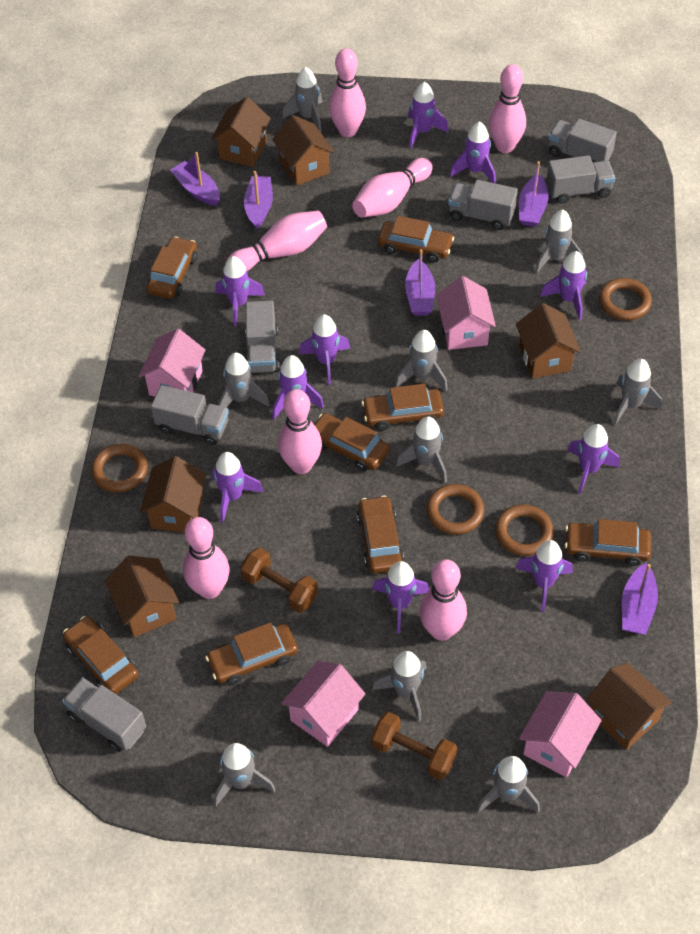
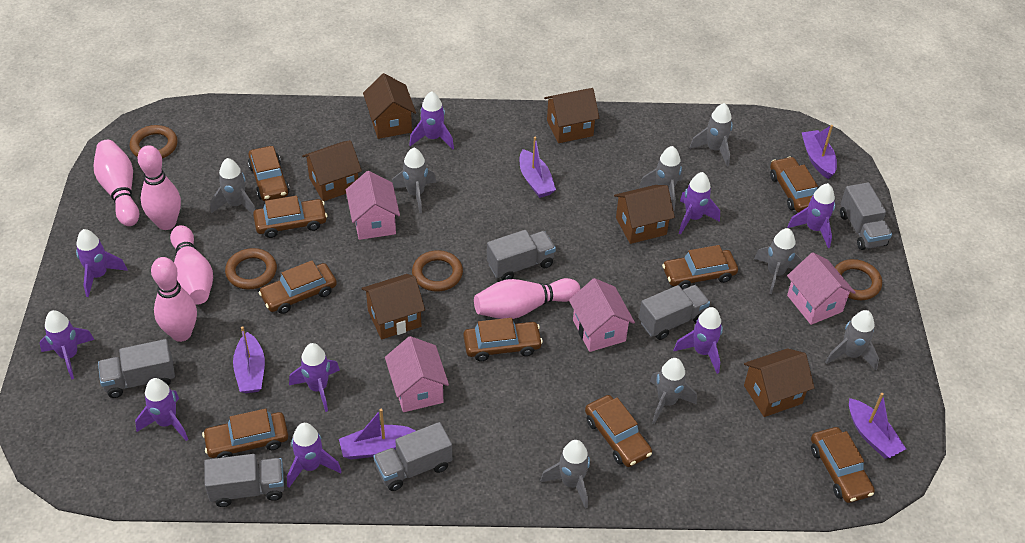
brown car: [63,616,138,694] [146,236,197,299] [205,623,298,685] [314,413,390,471] [357,495,404,573] [361,384,444,431] [378,216,454,262] [565,519,651,566] = 8 -> [202,409,288,458] [248,146,290,201] [253,196,327,238] [258,260,337,314] [463,318,543,361] [585,395,652,467] [662,245,738,290] [770,157,818,212] [811,427,875,503] = 9
brown dumbbell: [240,547,318,613] [371,712,457,780] = 2 -> none = 0
grey rocket: [214,743,275,806] [218,353,270,408] [282,67,322,133] [372,651,427,721] [395,330,448,391] [396,416,447,483] [476,756,540,813] [535,209,583,273] [613,359,662,425] = 9 -> [210,158,255,214] [392,148,437,213] [540,440,590,509] [639,146,683,211] [650,358,697,424] [690,103,733,167] [754,228,802,294] [825,310,879,370] = 8
pink bowling pin: [183,517,229,599] [227,210,327,271] [278,389,322,474] [329,48,366,137] [352,158,433,218] [419,559,467,641] [489,64,526,153] = 7 -> [94,140,139,226] [138,145,181,230] [151,257,197,342] [170,225,213,305] [474,278,580,319] = 5
purple rocket: [212,452,263,522] [215,256,265,326] [272,355,324,419] [299,314,350,385] [372,561,429,633] [408,82,449,148] [450,121,496,184] [515,540,573,612] [540,251,587,320] [567,424,620,494] = 10 -> [39,310,95,380] [76,229,128,297] [135,378,188,441] [287,423,342,488] [289,343,340,412] [409,91,454,149] [674,307,723,374] [679,172,720,235] [787,183,835,248] = 9

